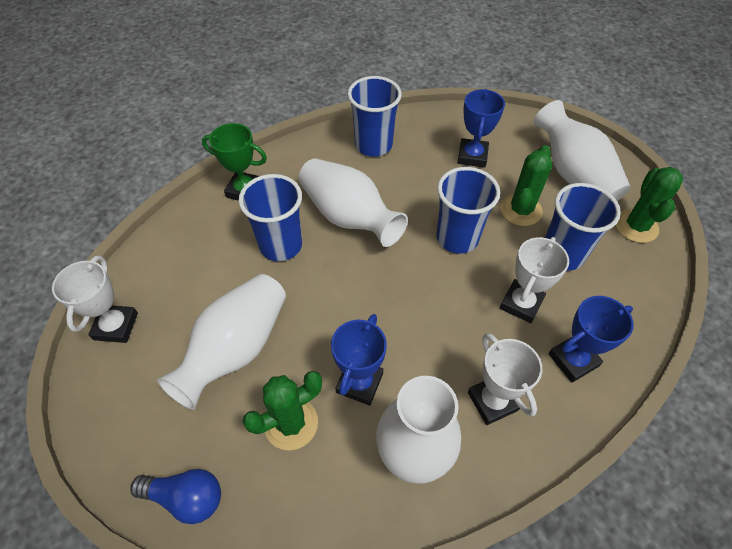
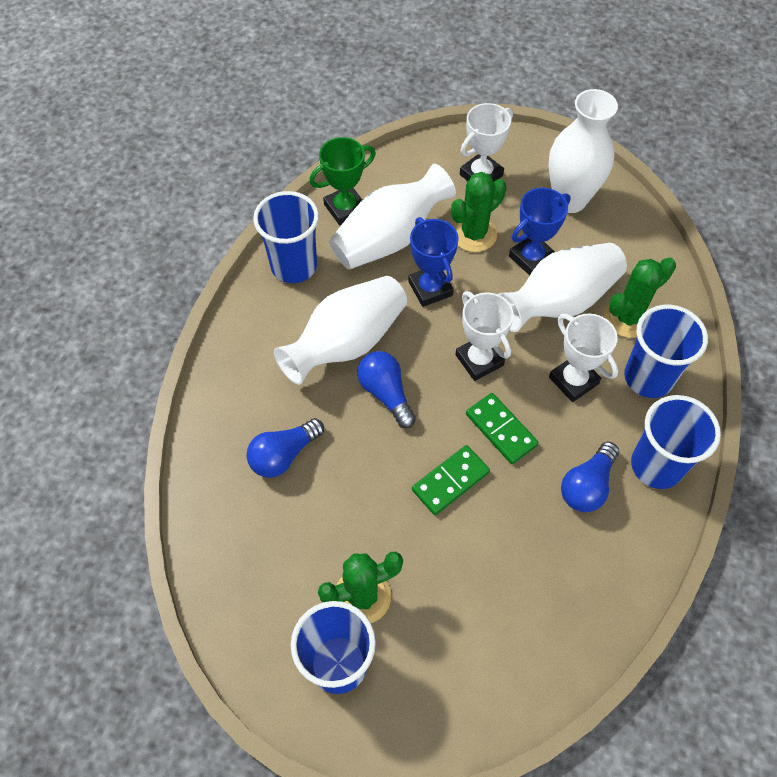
blue light bulb: [130,469,221,524] = 1 -> [246,418,324,478] [357,351,416,428] [561,442,619,512] = 3
blue trophy: [331,314,387,406] [458,89,505,168] [548,296,634,382] = 3 -> [408,217,459,307] [509,188,571,276] = 2
green domino: none = 0 -> [412,445,490,515] [466,393,539,464] = 2

